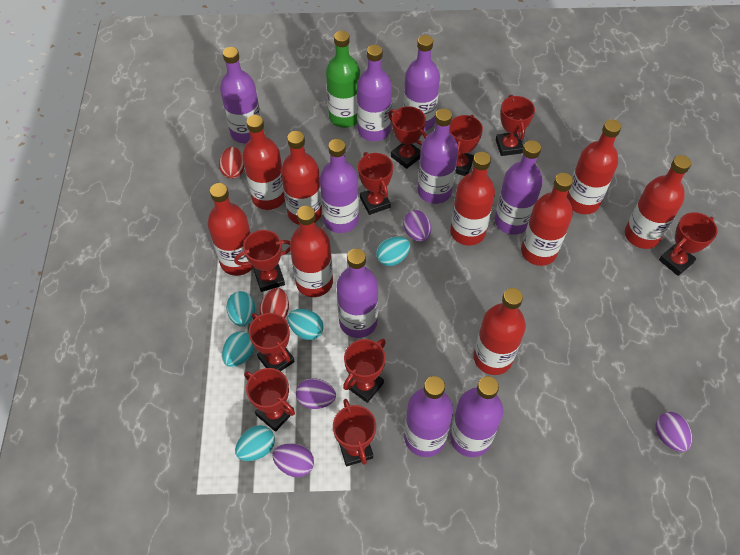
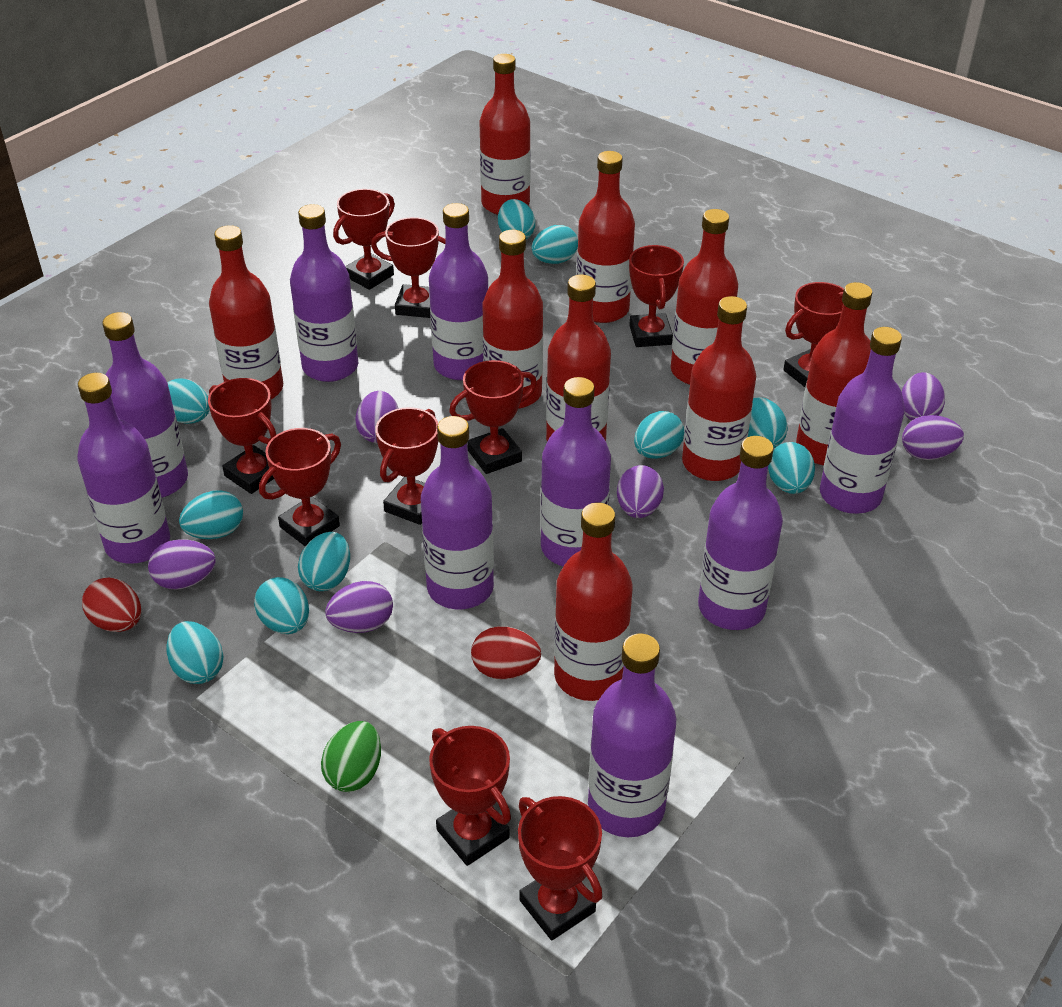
green bottle: [326,31,360,128] = 1 -> none = 0
green egg: none = 0 -> [321,721,381,792] = 1
purple egg: [272,443,314,477] [296,378,336,409] [403,210,431,242] [656,412,692,452] = 4 -> [148,539,216,590] [325,581,393,633] [355,391,399,443] [617,465,664,518] [902,372,945,420] [902,415,964,460] = 6
turquoise egg: [222,331,254,367] [226,291,255,327] [235,425,275,461] [287,309,324,340] [376,237,410,266] = 5 -> [167,378,210,424] [167,621,223,684] [179,490,243,539] [254,577,309,634] [298,532,350,591] [498,199,535,239] [532,225,578,264] [634,411,684,459] [748,397,788,448] [768,442,815,494] = 10

